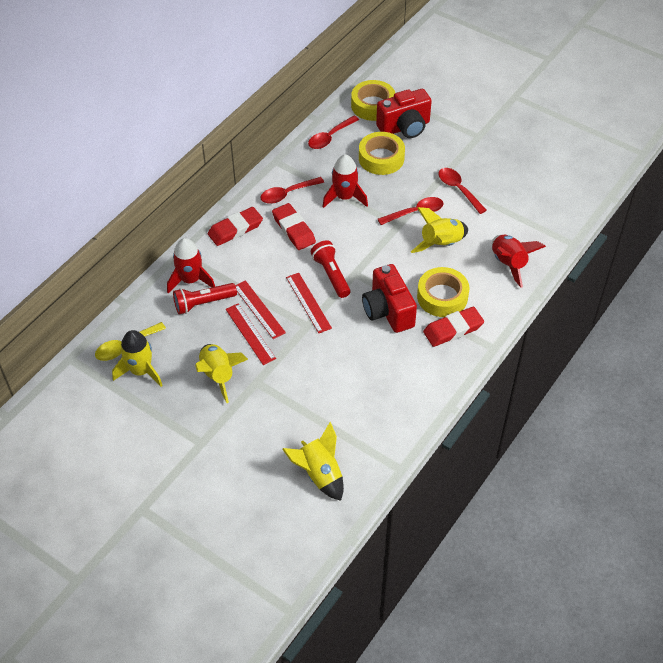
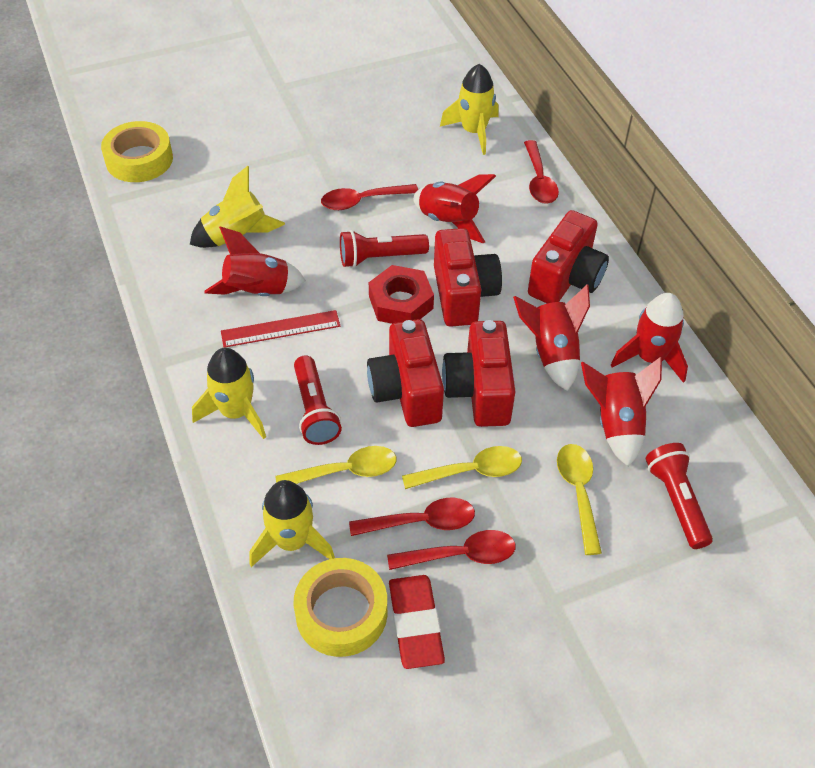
red camera: [362,264,417,333] [376,89,432,138] = 2 -> [367,319,444,427] [434,228,502,327] [442,320,516,427] [528,210,609,303] = 4
red eraser: [208,207,263,246] [272,203,316,250] [423,307,484,347] = 3 -> [389,575,445,669] = 1
red flashlight: [173,283,237,314] [311,240,350,298] = 2 -> [294,356,342,445] [340,230,429,268] [646,443,713,549] = 3
red nut: none = 0 -> [369,265,434,324] = 1
red rocket: [167,238,215,294] [322,155,368,208] [492,235,546,288] = 3 -> [204,226,306,296] [413,174,496,244] [513,284,590,391] [581,357,662,467] [611,293,688,383] = 5
red ruler: [226,303,276,365] [235,280,286,339] [286,273,332,333] = 3 -> [221,310,340,348] = 1
yellow spoon: [95,322,166,361] = 1 -> [275,446,396,484] [402,446,522,489] [557,444,602,555] = 3
yellow tape: [351,80,395,121] [359,132,405,175] [417,267,469,317] = 3 -> [101,121,173,182] [294,558,387,657] = 2

